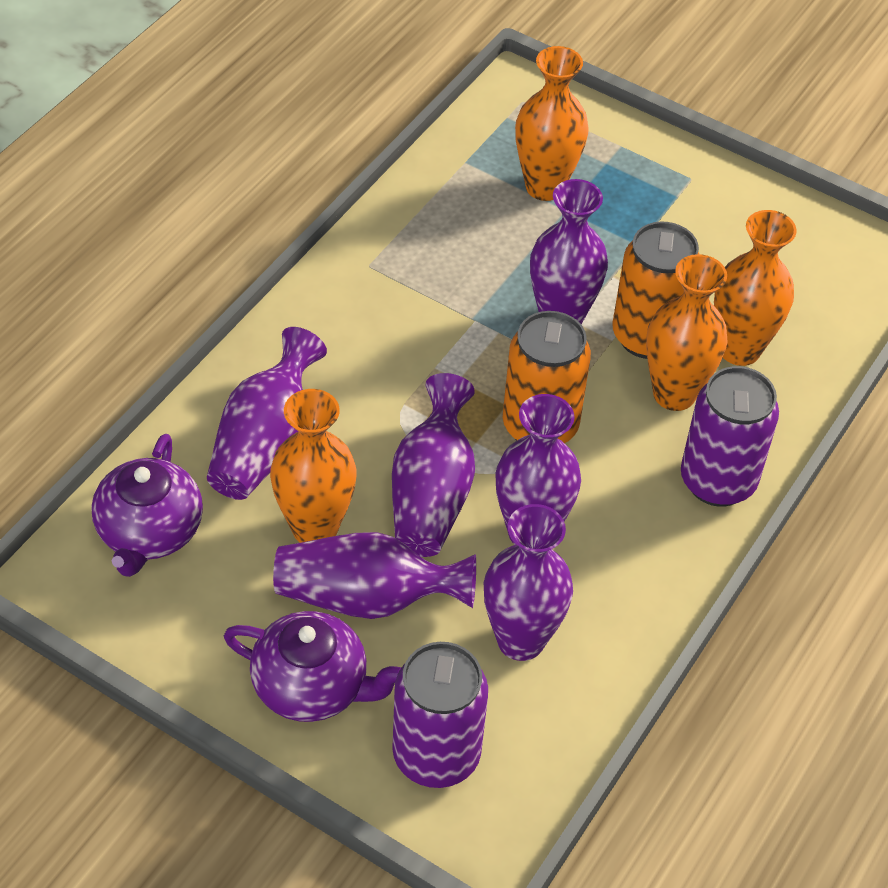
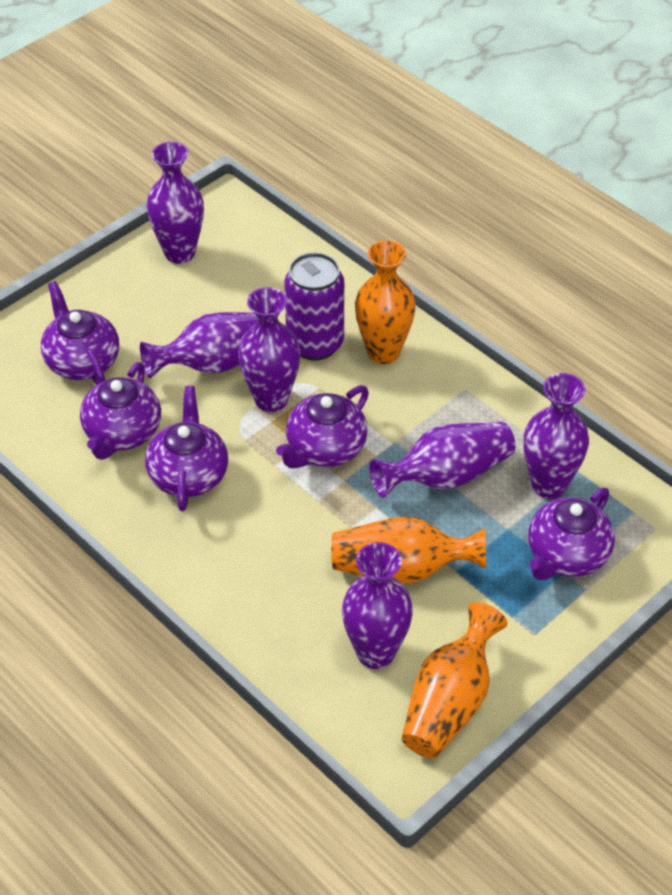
orange can: [503,311,591,443] [613,222,699,359] = 2 -> none = 0
orange vase: [270,389,356,543] [515,46,589,201] [646,254,728,411] [714,210,797,366] = 4 -> [331,517,486,583] [355,240,416,364] [402,602,508,758] = 3
purple can: [392,642,488,788] [681,366,779,507] = 2 -> [284,252,344,361] = 1
purple teapot: [92,434,203,577] [224,611,402,722] = 2 -> [41,281,119,385] [80,362,161,460] [145,386,228,511] [276,385,369,468] [528,488,615,580] = 5

